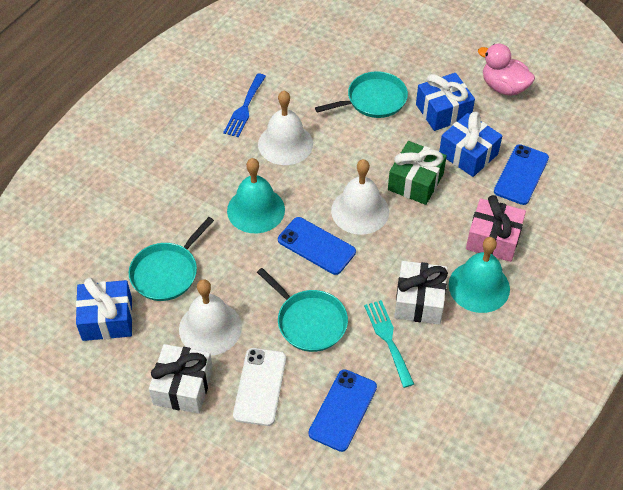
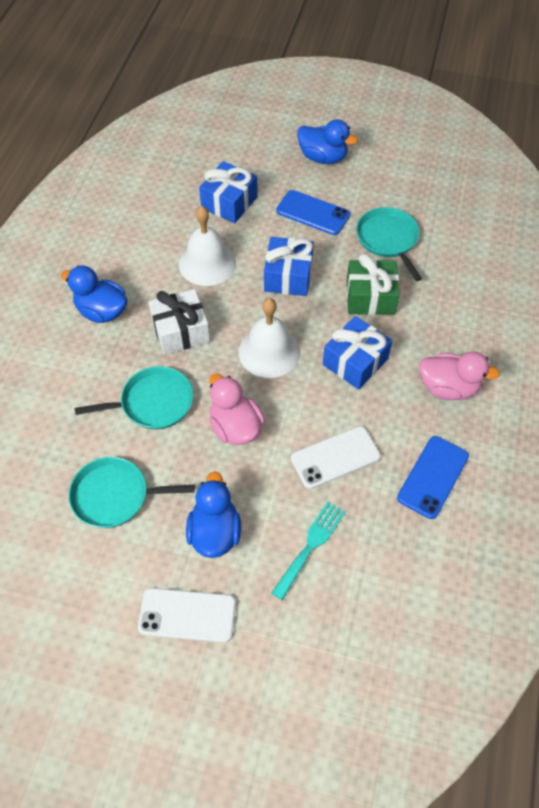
blue duck: none = 0 -> [61,266,127,323] [186,472,241,558] [297,119,358,164] = 3
blue fork: [223,73,266,137] = 1 -> none = 0
blue phone: [278,217,356,275] [308,369,377,452] [494,144,549,205] = 3 -> [276,190,350,235] [397,436,469,519] = 2
pink duck: [478,44,535,96] = 1 -> [209,374,265,445] [419,351,500,400] = 2
pink gift: [466,195,526,262] = 1 -> none = 0
turquoise bell: [227,158,285,233] [449,237,510,313] = 2 -> none = 0
white bell: [179,279,242,356] [258,91,313,165] [331,159,389,235] = 3 -> [179,206,236,286] [239,298,300,378] = 2
white gift: [149,344,213,414] [394,261,448,324] = 2 -> [148,289,210,355] = 1
white phone: [233,348,286,426] = 1 -> [138,588,236,643] [291,426,381,489] = 2

